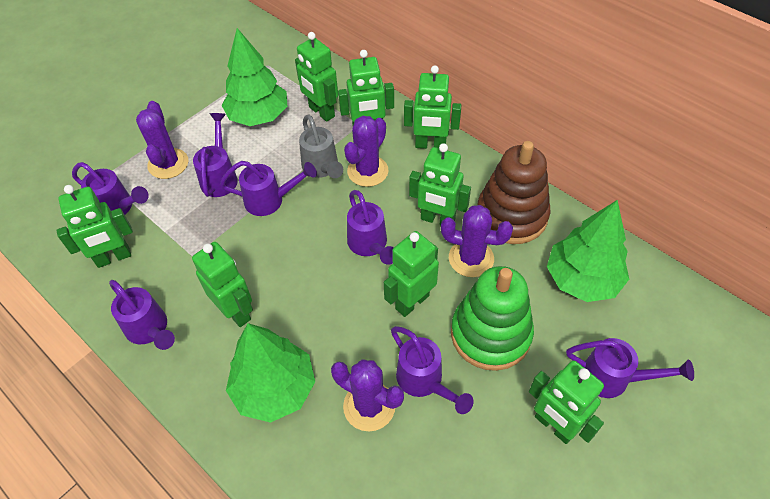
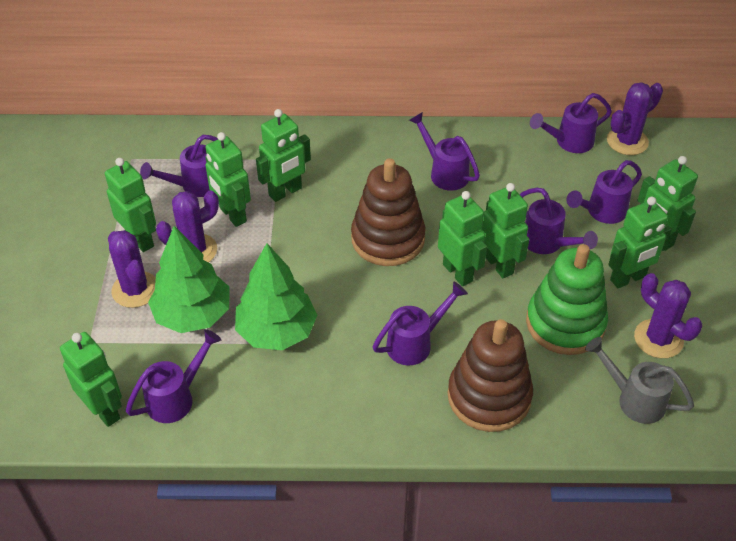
brown stacking toy: [478,141,550,244] = 1 -> [351,158,425,266] [448,319,533,432] = 2
green tree: [222,28,287,126] [226,323,315,423] [547,200,629,302] = 3 -> [148,226,230,333] [235,243,317,350] = 2

